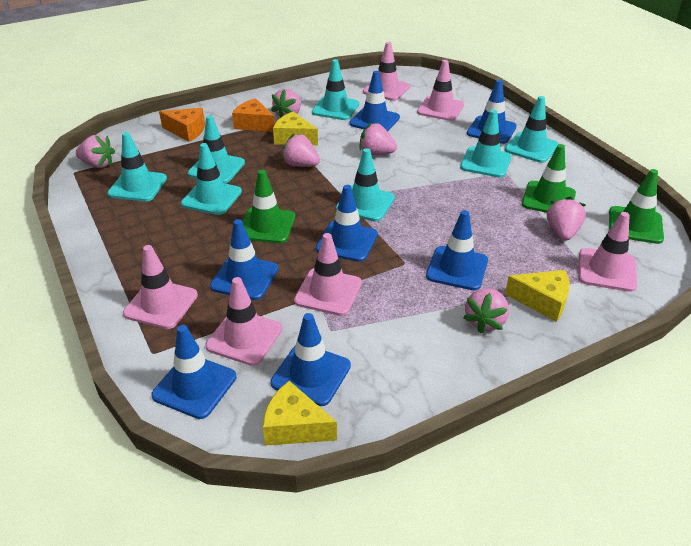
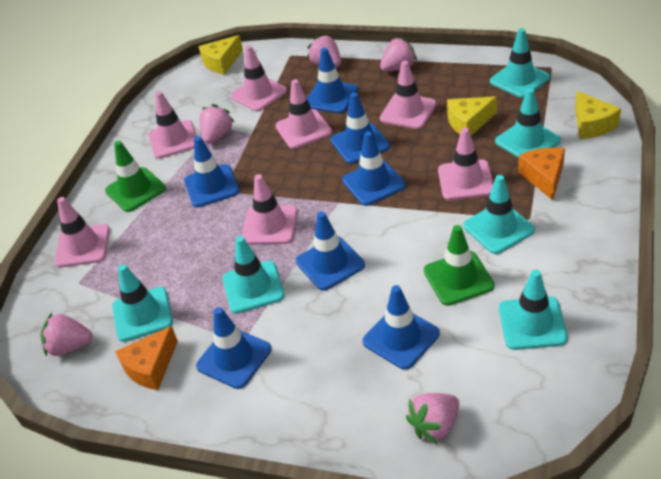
green traffic cone: [242,170,295,243] [522,144,576,213] [609,169,664,244] = 3 -> [105,141,166,212] [424,225,495,306] = 2
pink strawberry: [76,135,115,168] [271,89,301,118] [281,134,320,167] [359,122,397,155] [463,288,509,334] [547,196,586,241] = 6 -> [41,313,92,357] [199,104,234,144] [307,35,341,67] [380,37,417,72] [406,393,459,444] = 5
pink traffic cone: [123,245,198,329] [205,277,283,366] [294,233,362,316] [363,42,410,101] [417,60,464,121] [579,212,637,292] = 6 -> [54,197,110,267] [148,91,197,159] [231,45,287,111] [242,174,298,245] [275,79,332,149] [380,61,436,129] [438,128,494,200] = 7
turquoise traffic cone: [107,132,167,201] [181,143,242,215] [188,115,245,183] [312,59,359,120] [336,148,395,221] [460,110,512,178] [505,96,559,163] = 7 -> [112,264,173,342] [223,236,285,314] [463,175,535,254] [490,28,550,98] [495,88,561,158] [499,269,568,350] = 6

